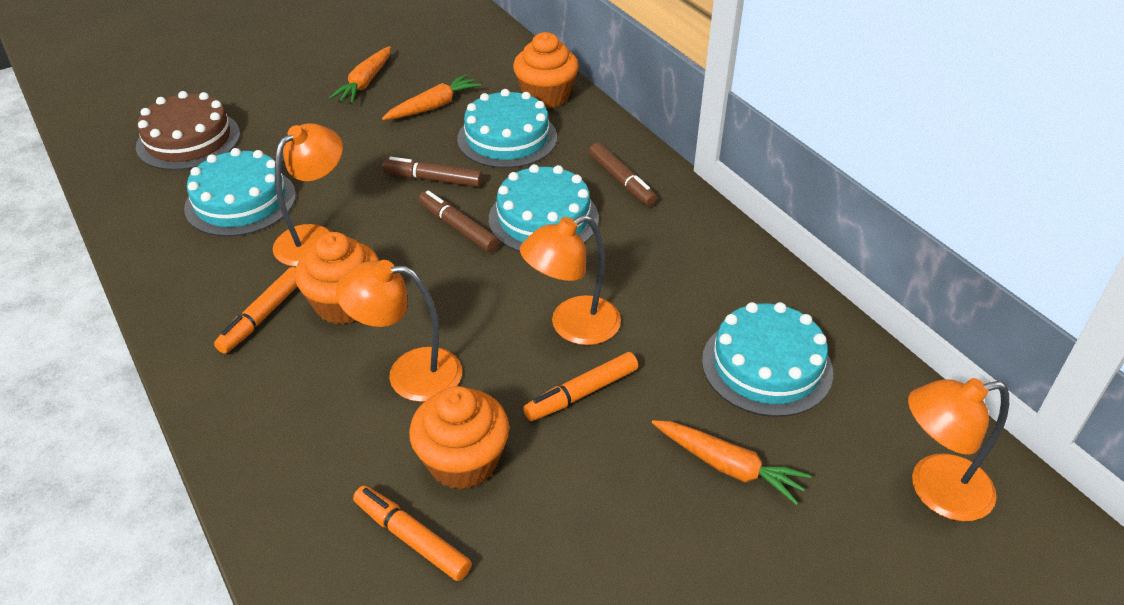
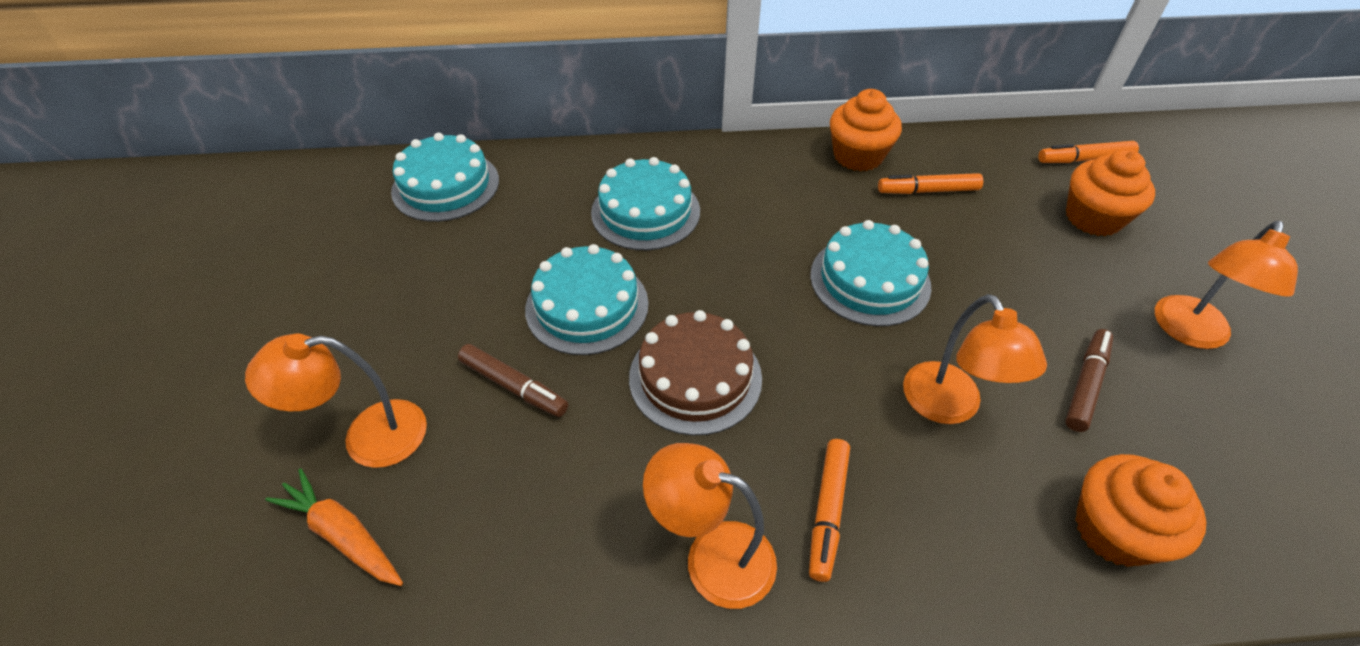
brown marker: [382,157,483,187] [419,190,499,252] [589,143,657,206] = 3 -> [458,344,568,417] [1065,329,1113,432] = 2
orange carrot: [329,46,391,103] [382,74,482,120] [652,420,811,505] = 3 -> [265,468,403,586] = 1

